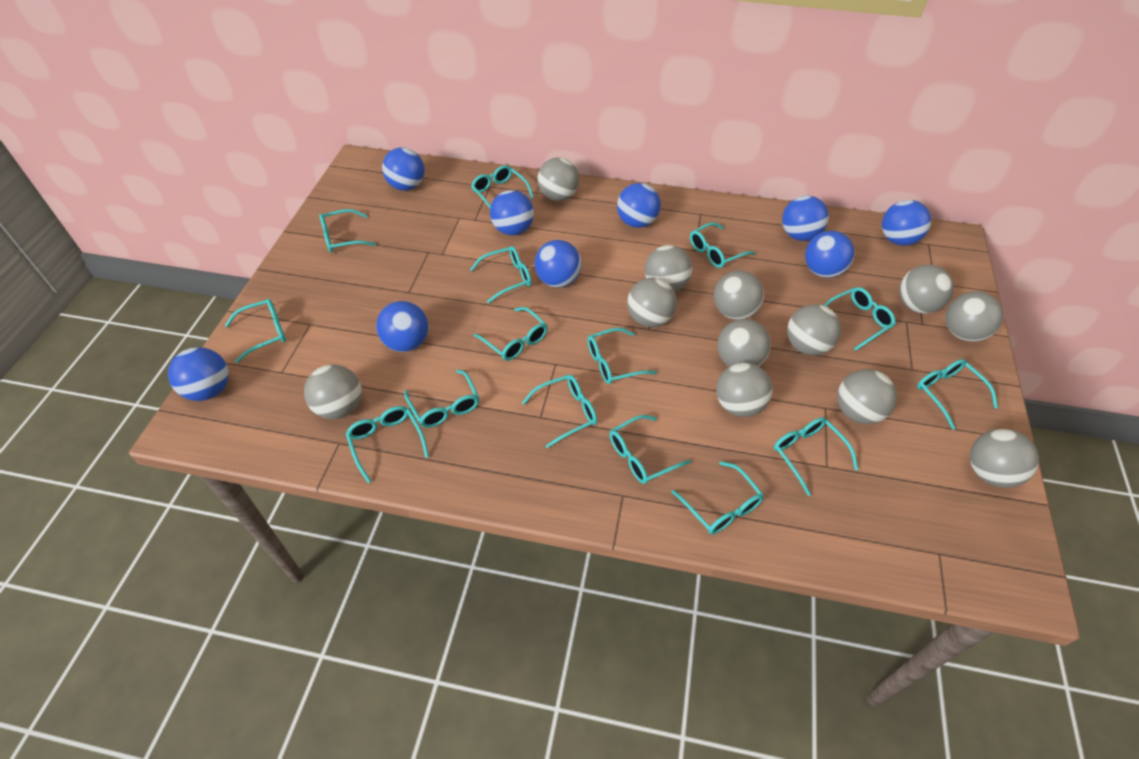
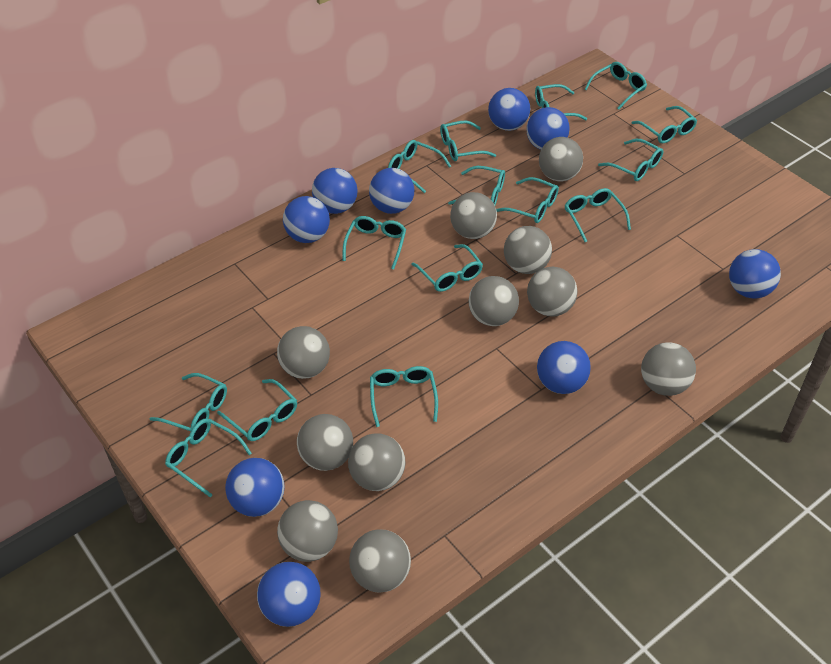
grey ball: [304,365,362,419] [537,157,579,201] [627,278,677,327] [645,245,692,292] [714,271,764,320] [716,362,772,417] [717,319,771,367] [787,304,841,355] [837,369,897,424] [899,265,954,314] [945,291,1003,342] [970,429,1039,488] = 12 -> [277,326,330,379] [277,500,338,562] [297,414,353,471] [348,433,405,491] [349,529,411,593] [450,192,497,239] [469,276,519,326] [504,226,552,274] [527,267,577,317] [539,137,583,181] [641,342,696,396] = 11

